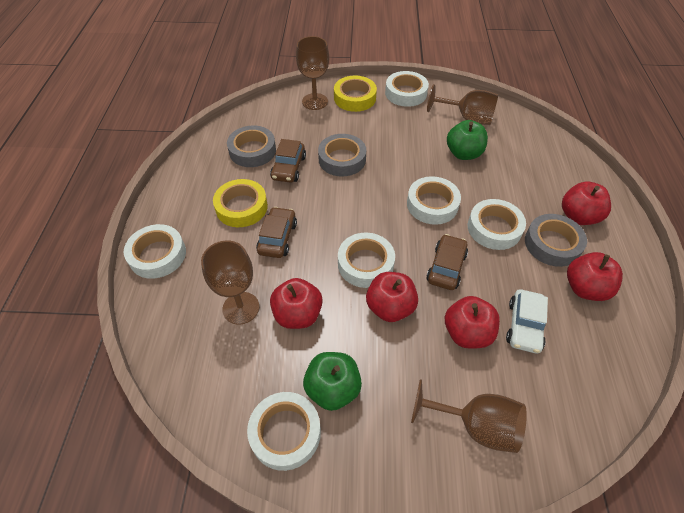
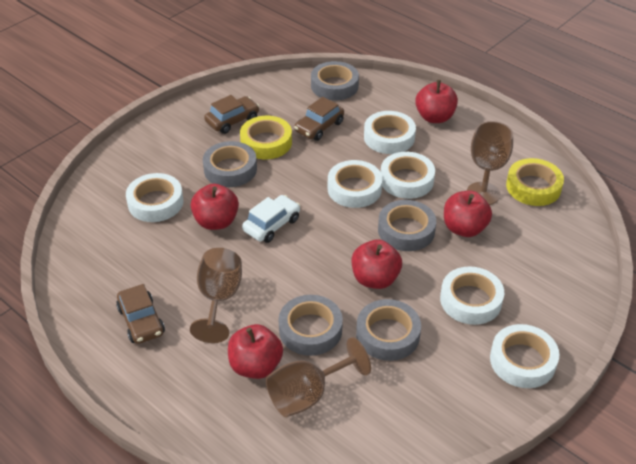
brown goblet: [201,241,259,324] [296,36,329,110] [411,379,527,453] [427,84,499,125] = 4 -> [190,248,242,343] [266,337,371,417] [467,121,513,205] = 3
green apple: [303,352,362,411] [447,120,488,160] = 2 -> none = 0
grey tape: [227,126,276,167] [318,134,366,177] [525,214,587,267] = 3 -> [203,141,257,187] [278,295,343,356] [311,61,359,100] [356,299,421,361] [378,200,436,251] = 5

